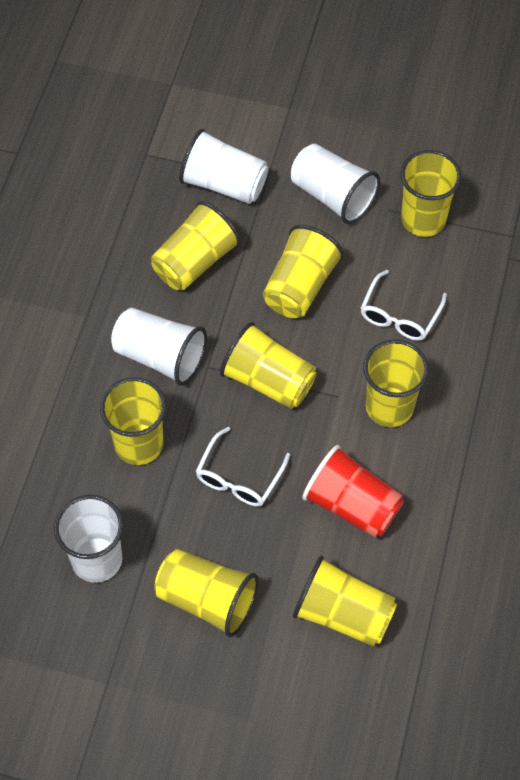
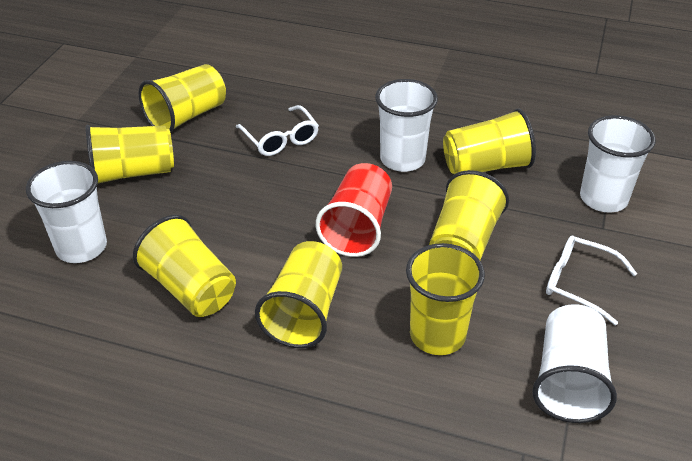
yellow cup: [100,377,166,465] [151,201,241,291] [154,549,259,637] [220,322,317,409] [263,225,344,318] [293,556,397,647] [363,340,429,427] [401,150,462,237] = 8 -> [86,125,174,183] [133,215,236,317] [138,64,226,133] [255,241,342,348] [406,243,485,355] [429,170,509,260] [443,109,536,174] = 7

